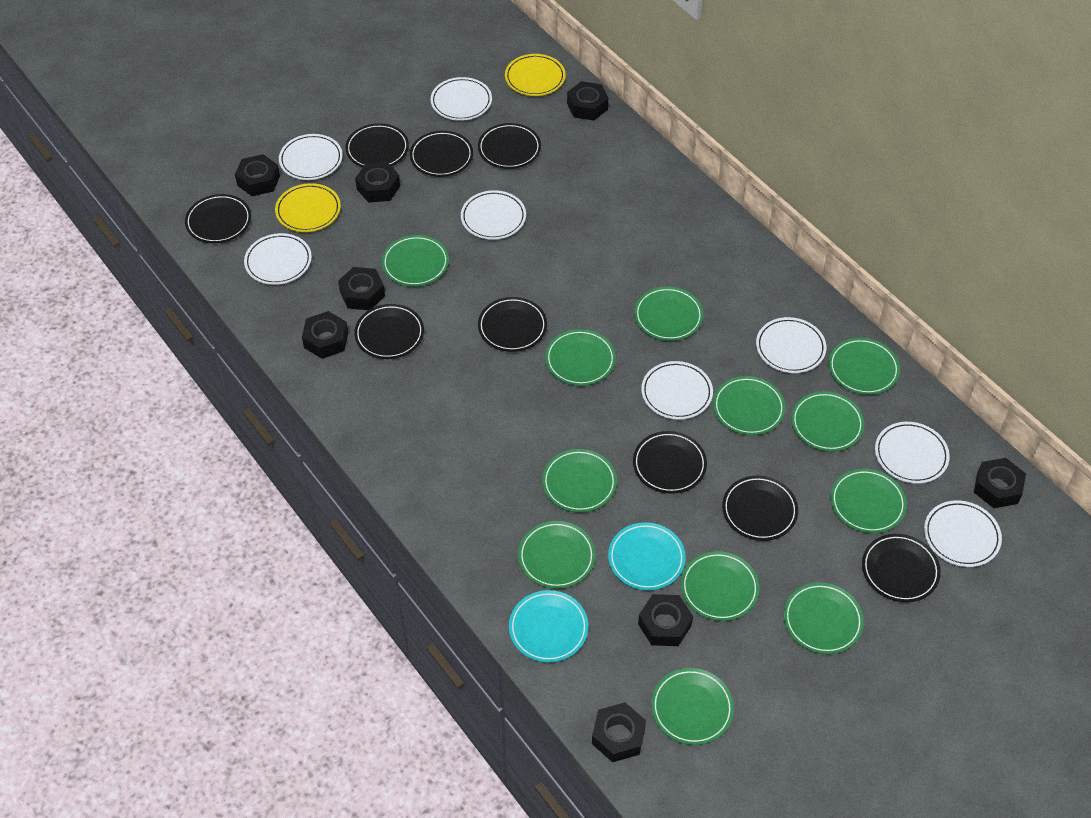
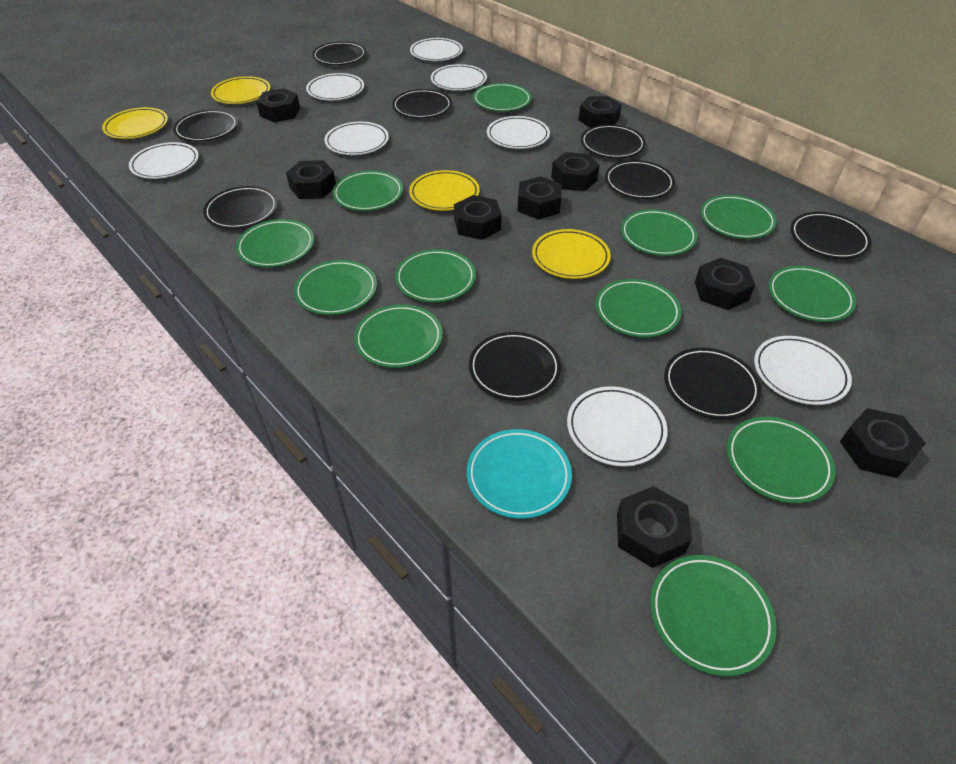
black nut: [235,154,280,196] [302,311,348,359] [338,267,385,310] [355,162,400,203] [567,81,608,121] [592,702,646,762] [638,594,693,646] [974,458,1026,508] = 8 -> [256,88,300,122] [286,160,336,199] [454,195,502,240] [518,176,561,220] [551,152,600,191] [579,96,622,128] [617,486,692,568] [695,258,755,310] [840,408,926,478] = 9
turquoise plate: [509,590,589,663] [608,522,686,590] = 2 -> [467,429,572,519] = 1
yellow plate: [275,183,341,232] [505,54,566,96] = 2 -> [102,107,168,139] [211,76,270,104] [409,170,480,211] [532,229,611,279] = 4

